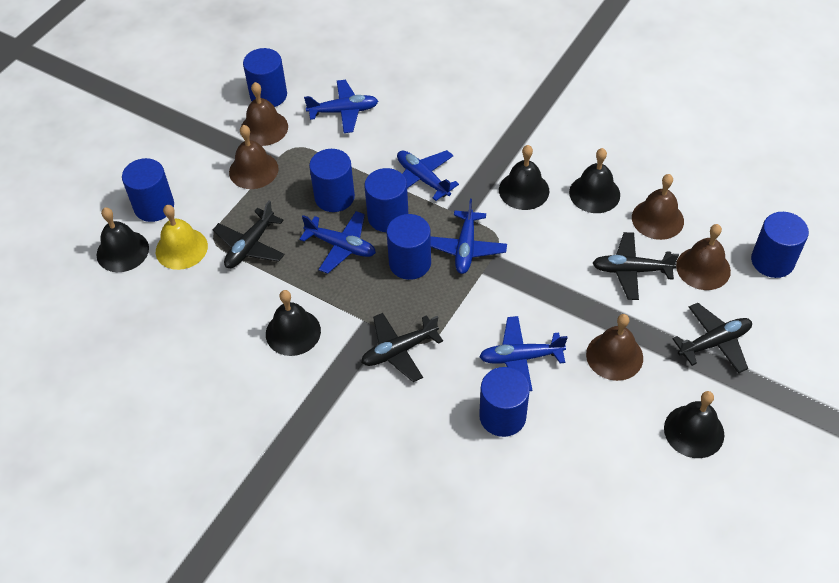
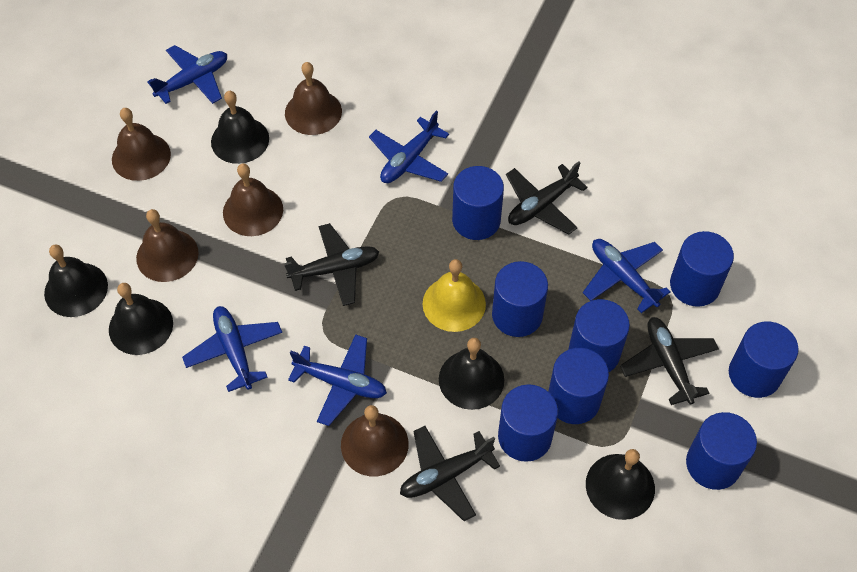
blue cylinder: [122,158,174,222] [243,48,287,107] [309,149,355,212] [364,168,408,232] [387,214,431,280] [479,367,530,437] [751,212,809,278] = 7 -> [452,166,504,240] [492,261,548,337] [498,384,558,462] [548,348,609,424] [568,299,630,372] [670,231,734,307] [686,412,757,490] [729,321,799,398] = 8

